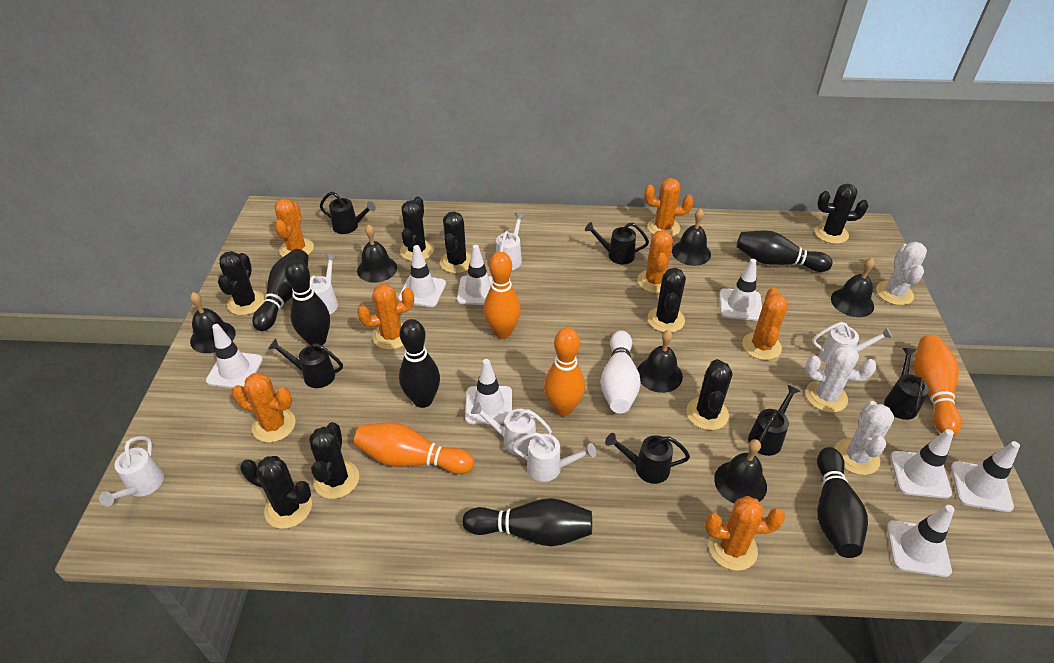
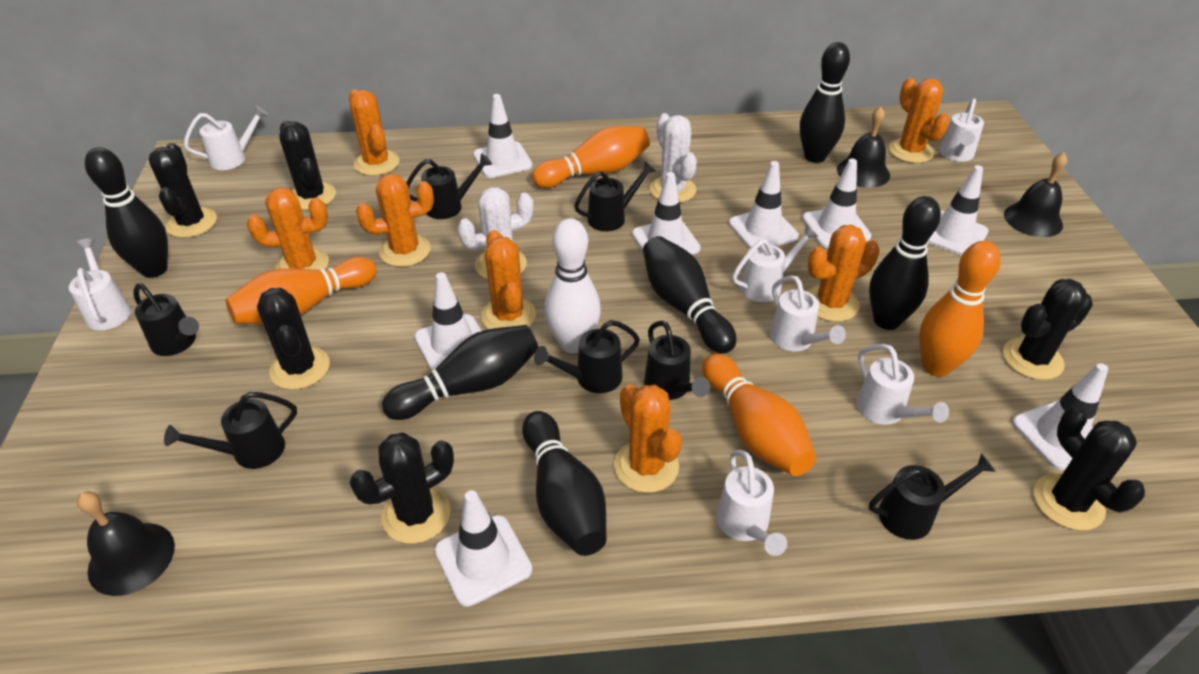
black bell: [190,292,236,353] [357,224,397,283] [637,330,683,393] [672,208,711,266] [714,439,767,504] [831,258,875,317] = 6 -> [77,491,175,596] [837,107,890,188] [1004,152,1067,237] = 3
black cactus: [218,251,265,315] [240,456,312,529] [309,422,359,499] [400,196,434,261] [440,211,471,273] [647,268,686,332] [686,359,733,430] [815,184,868,244] = 8 -> [149,143,217,238] [257,288,330,390] [279,120,336,210] [350,432,454,544] [1003,279,1093,380] [1034,406,1145,530] = 6
black watering can: [268,339,343,388] [320,192,376,234] [585,222,649,264] [605,433,690,484] [748,385,800,456] [884,348,929,420] = 6 -> [133,283,199,356] [164,392,297,469] [406,153,492,219] [534,320,640,393] [574,161,656,231] [644,321,710,400] [869,453,996,540] = 7
white cactus: [805,344,877,413] [835,401,894,475] [876,242,927,305] = 3 -> [457,187,534,279] [650,113,697,203] = 2
white watering can: [99,436,164,507] [310,254,338,314] [471,402,552,456] [496,213,525,270] [512,432,596,482] [812,322,892,364] = 6 -> [69,238,131,330] [184,105,268,170] [716,450,787,556] [732,225,818,302] [770,275,846,351] [856,344,949,425] [939,98,984,162] = 7

